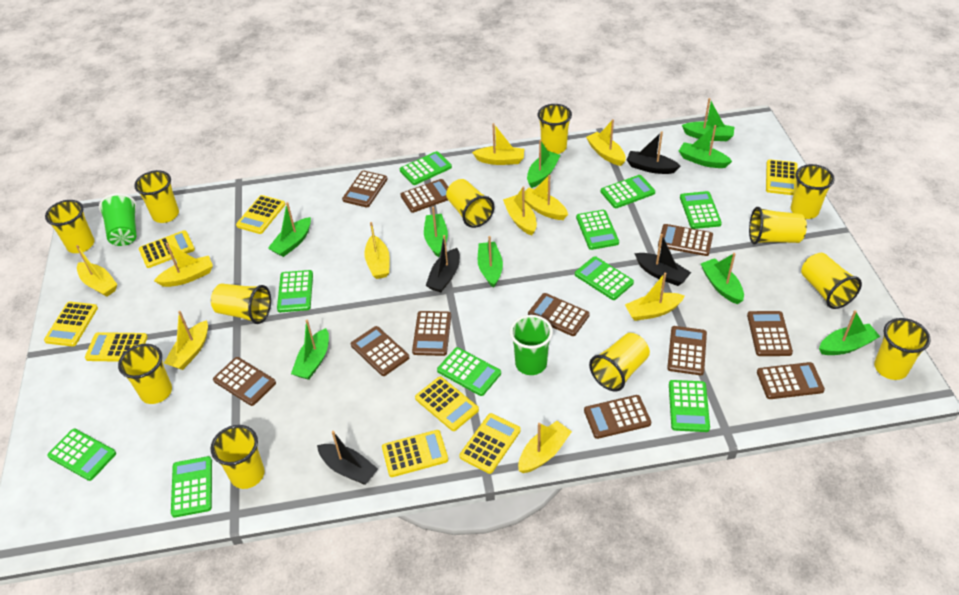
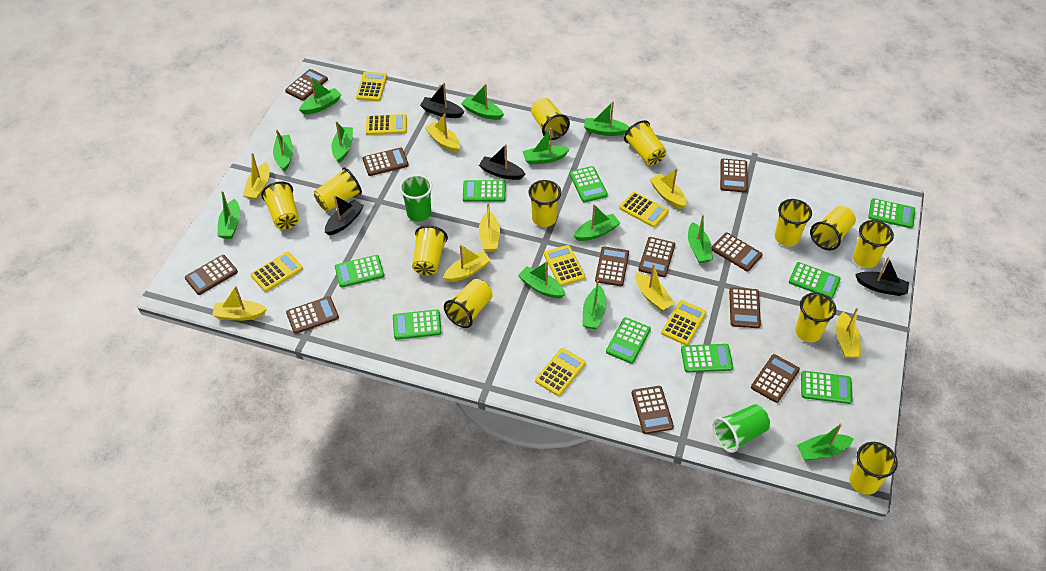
green boat: [268,202,311,257] [291,320,329,380] [424,207,448,257] [478,236,503,288] [527,140,561,188] [679,125,732,168] [682,98,734,141] [701,253,744,304] [819,310,880,355] = 9 -> [217,191,240,239] [273,130,293,172] [299,77,341,115] [331,121,353,163] [461,84,504,120] [518,261,565,298] [523,128,570,165] [574,205,620,241] [582,280,606,329] [584,101,630,136] [688,215,713,263] [797,423,854,461] = 12
green calculator: [47,429,116,481] [171,456,212,518] [277,270,313,312] [400,151,452,185] [437,347,501,396] [575,256,634,300] [576,210,619,250] [601,175,655,208] [669,380,710,432] [680,191,722,229] = 10 -> [335,255,384,287] [393,310,442,340] [463,180,506,202] [569,166,608,202] [606,317,651,364] [681,344,733,372] [789,262,841,299] [801,371,853,404] [868,198,915,228] = 9
yellow boat: [76,245,117,297] [154,243,213,287] [164,311,208,370] [364,222,390,279] [472,123,524,165] [503,186,537,235] [518,421,572,473] [525,175,568,220] [586,119,626,166] [625,272,685,321] = 10 -> [212,286,267,321] [243,153,269,200] [425,114,460,152] [443,244,491,282] [479,203,500,251] [635,264,675,311] [650,169,687,209] [836,308,861,358] = 8
yellow calculator: [44,302,98,347] [85,332,148,362] [139,230,195,268] [236,195,285,234] [382,430,448,477] [415,377,479,431] [459,413,521,474] [766,159,798,195] = 8 -> [250,252,303,292] [356,72,387,101] [366,114,407,135] [535,348,586,396] [544,245,585,286] [619,192,669,228] [661,300,706,345] = 7

